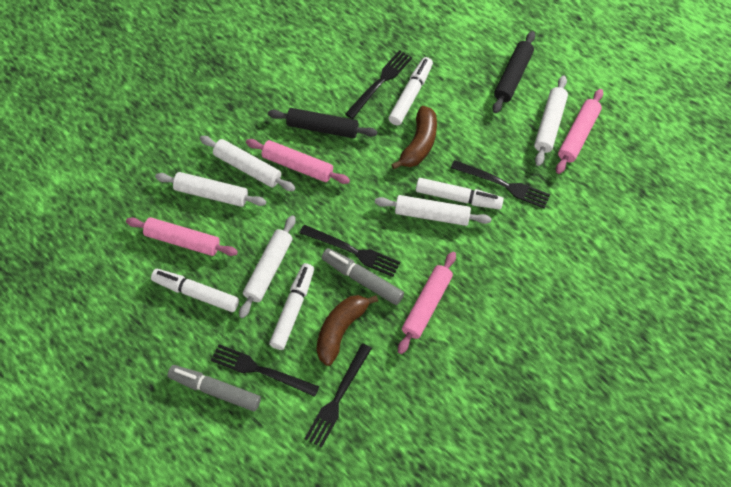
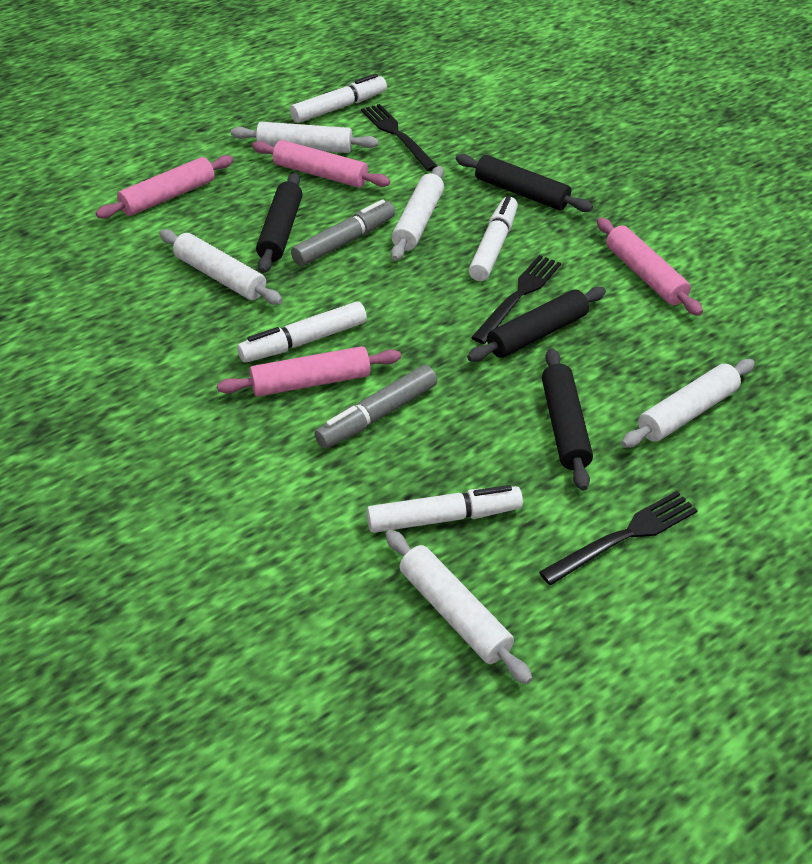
black fork: [211,344,319,397] [300,225,400,277] [304,343,372,448] [345,50,412,119] [451,160,550,209] = 5 -> [361,104,437,171] [471,255,561,344] [539,491,698,585] = 3
black rolling pin: [268,108,377,138] [493,31,535,113] = 2 -> [256,173,302,273] [456,154,593,212] [467,287,606,362] [542,348,593,491] = 4
brown banana: [317,295,378,366] [391,106,437,169] = 2 -> none = 0

